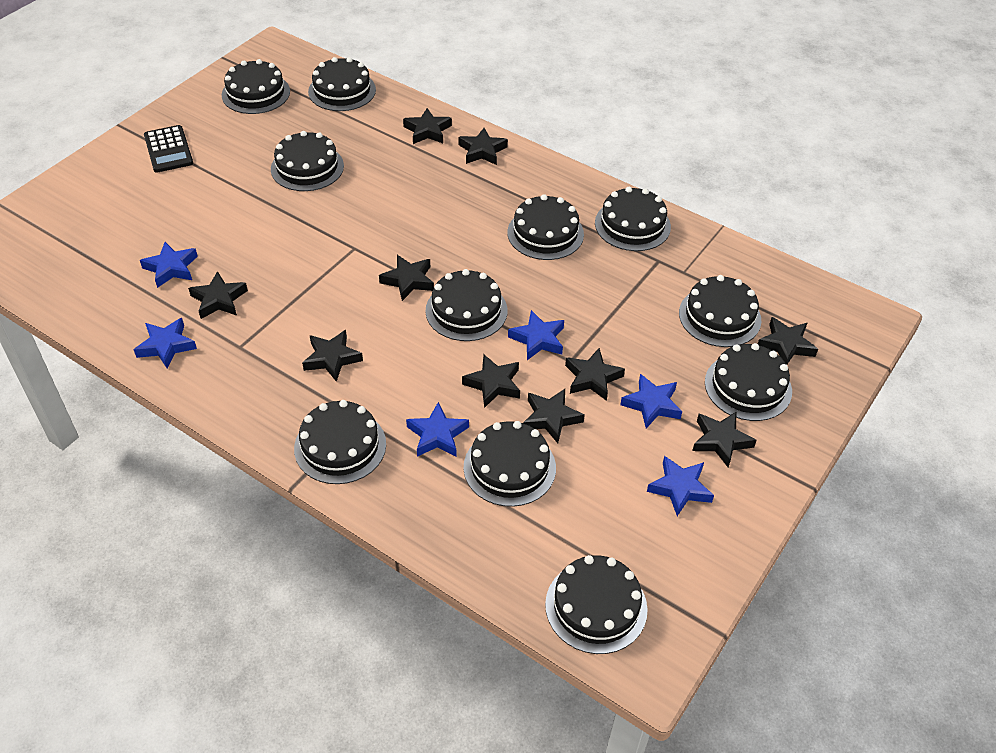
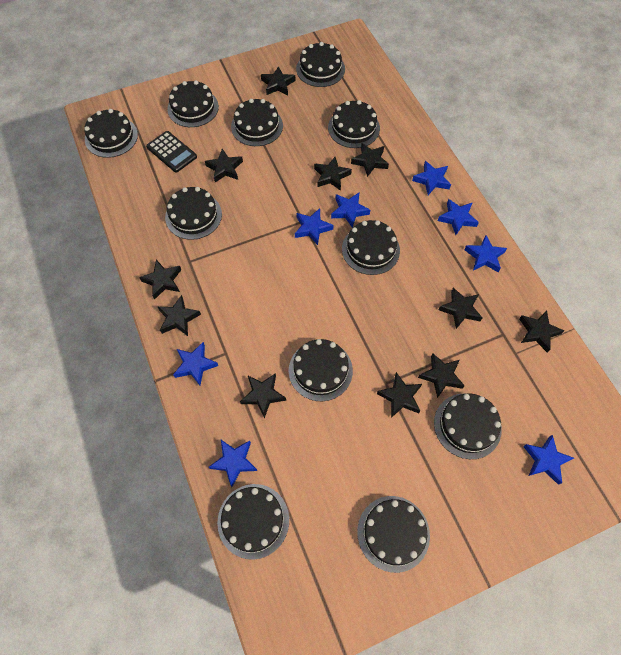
black star: [188,271,248,319] [302,330,363,382] [379,255,434,301] [403,108,452,144] [459,128,508,165] [462,355,520,408] [523,389,585,443] [565,348,625,401] [692,412,757,467] [758,317,818,365] = 10 -> [139,260,181,300] [158,295,201,336] [205,149,243,182] [240,373,286,418] [261,66,295,95] [314,157,352,191] [351,143,389,177] [377,372,422,418] [418,353,465,398] [439,288,482,329] [519,310,564,353] = 11
blue star: [134,318,197,369] [140,242,198,288] [406,402,469,457] [508,310,564,360] [620,374,682,429] [647,456,714,516] = 6 -> [173,342,218,386] [209,440,257,487] [295,208,333,245] [331,193,370,228] [412,161,451,195] [437,199,479,235] [464,235,507,272] [523,435,574,485] = 8

